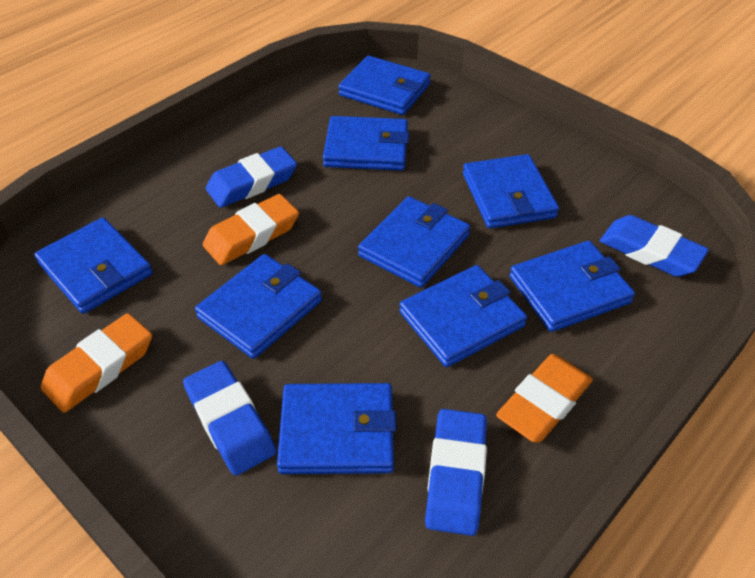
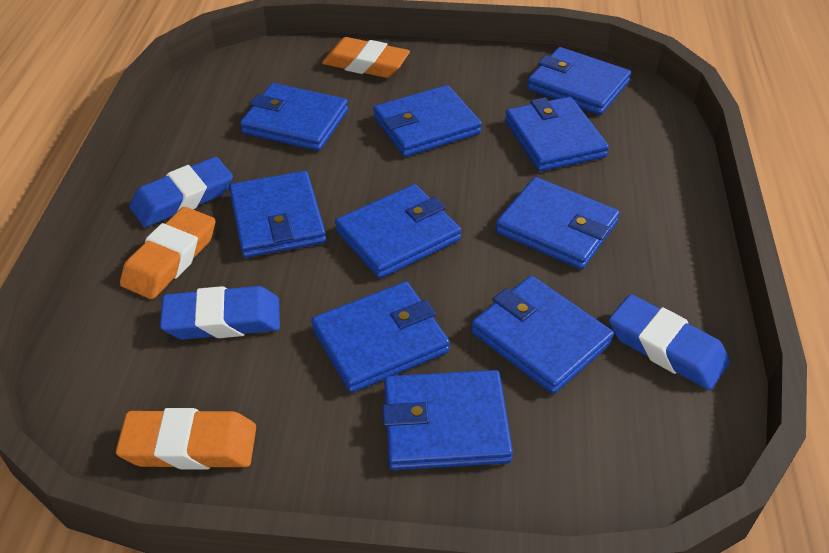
blue eraser: [183,361,276,476] [206,146,297,208] [425,409,487,536] [600,215,709,277] = 4 -> [130,157,233,227] [160,286,280,340] [609,294,730,390] = 3
blue wallet: [34,217,153,314] [195,254,322,359] [277,383,396,474] [323,116,409,171] [338,56,431,115] [358,196,470,288] [399,265,527,367] [463,154,559,228] [509,241,635,332] = 9 -> [229,171,326,258] [240,83,348,151] [311,282,450,393] [335,184,461,278] [373,85,482,157] [382,370,513,470] [471,276,614,394] [495,177,620,269] [505,97,609,172] [527,47,631,115] = 10

